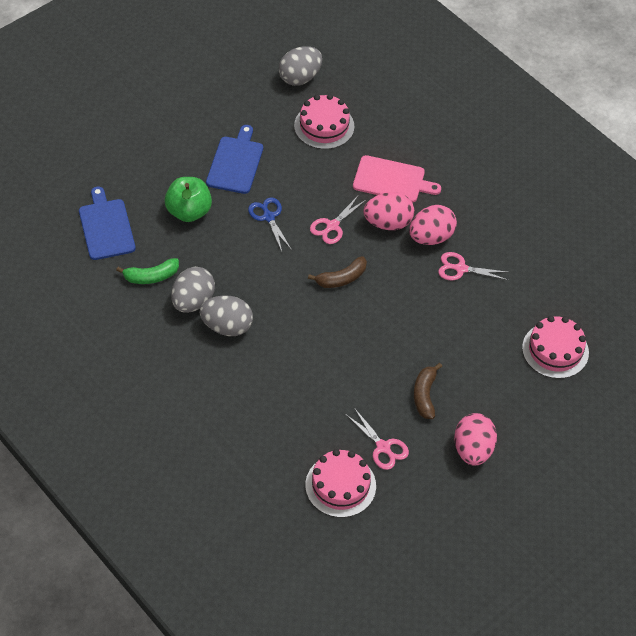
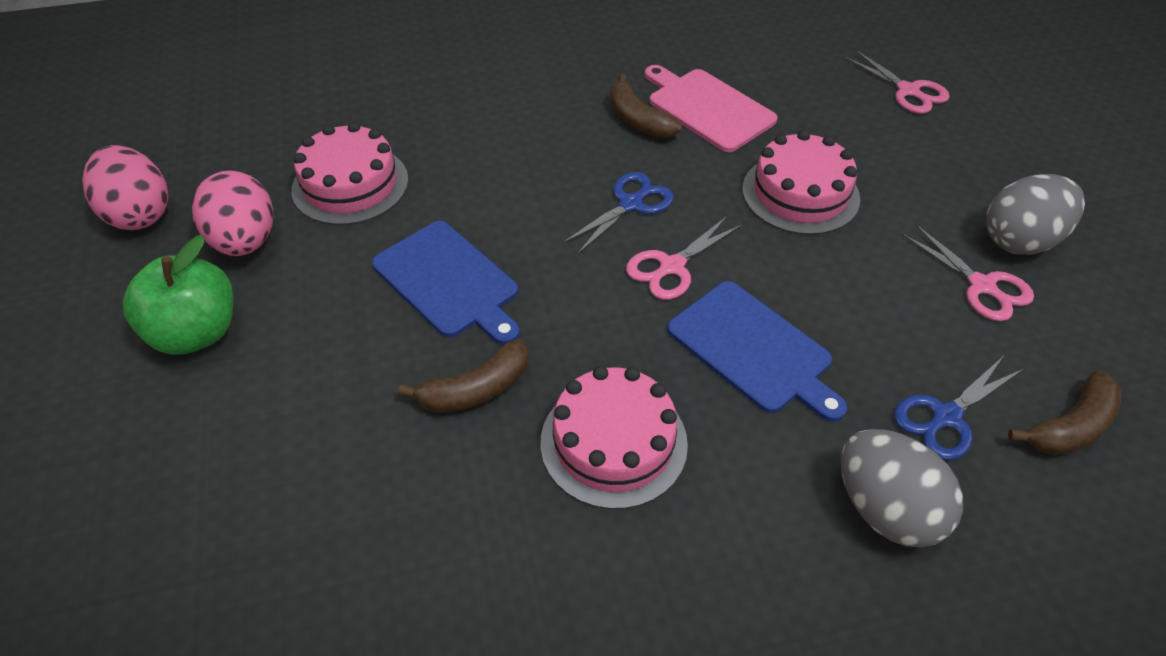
blue scissors: [248,198,292,251] = 1 -> [562,172,674,255] [894,357,1023,460] = 2
brown banana: [308,256,367,288] [414,363,442,419] = 2 -> [398,339,529,413] [610,75,682,139] [1008,370,1122,456] = 3
green banana: [116,258,179,284] = 1 -> none = 0
grey egg: [171,267,215,313] [200,295,253,336] [278,46,322,86] = 3 -> [841,429,963,548] [986,174,1085,255] = 2
pink egg: [364,192,414,230] [409,205,457,245] [454,413,497,466] = 3 -> [82,145,168,230] [192,170,273,256] = 2

